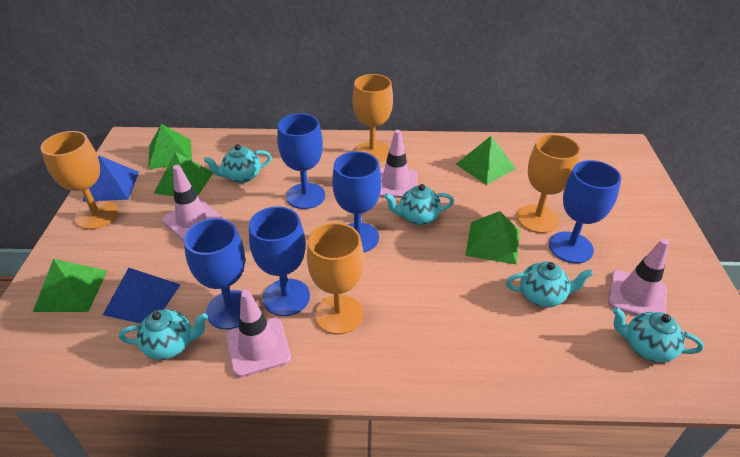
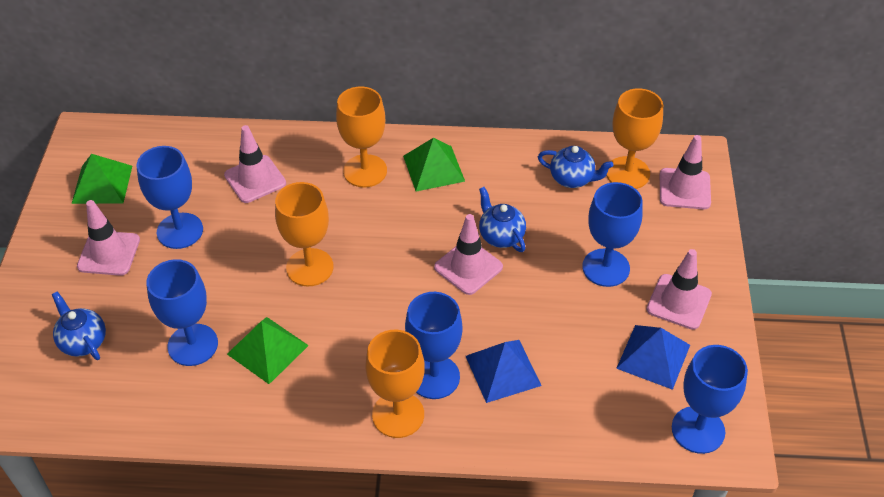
blue teapot: none = 0 -> [52,291,106,360] [479,187,526,252] [538,146,614,188] = 3
green pyramid: [33,259,107,312] [148,124,192,169] [154,152,213,196] [456,136,516,185] [465,211,519,265] = 5 -> [71,154,132,204] [227,317,309,384] [403,138,465,192] = 3
pink traffic cone: [162,165,222,241] [226,290,291,377] [379,130,417,198] [608,239,669,316] = 4 -> [77,200,140,276] [224,125,286,203] [434,214,503,295] [646,249,712,330] [660,135,711,209] = 5
turquoise teapot: [119,309,208,360] [204,144,272,183] [384,184,454,225] [506,262,593,307] [612,307,704,362] = 5 -> none = 0

